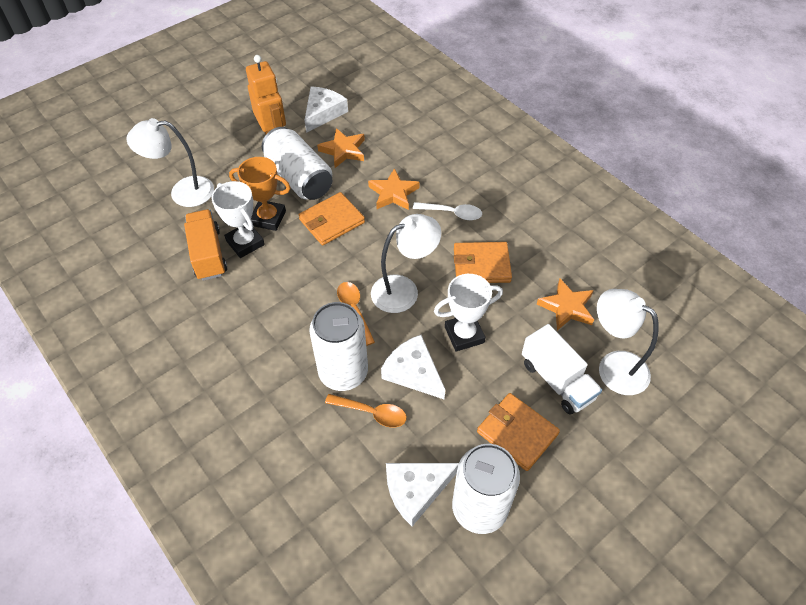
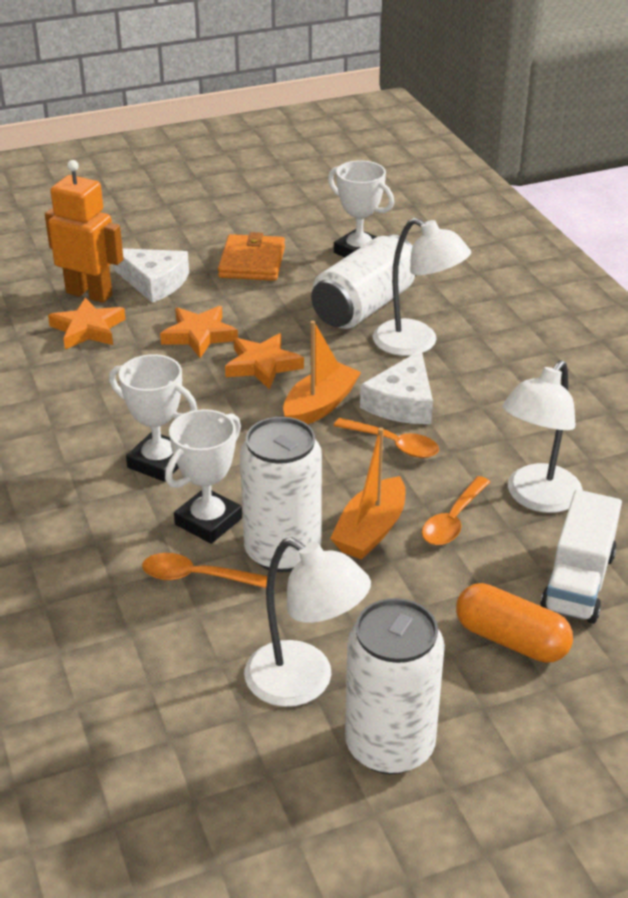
orange boat: none = 0 -> [283,321,361,424] [330,427,406,560] = 2
orange capsule: none = 0 -> [456,583,573,663] = 1
orange spoon: [325,394,407,428] [337,282,375,346] = 2 -> [142,553,267,588] [333,418,439,458] [422,476,490,545] = 3
orange trophy: [229,157,291,231] = 1 -> none = 0
orange truck: [184,209,227,281] = 1 -> none = 0
orange wallet: [299,192,365,245] [454,242,512,283] [477,393,560,471] = 3 -> [218,232,285,281] = 1
white cheese: [305,86,348,133] [381,335,445,399] [386,463,459,526] = 3 -> [113,248,189,303] [360,350,433,424] = 2
white spoon: [413,202,482,220] = 1 -> none = 0
white trophy: [211,181,265,258] [434,274,503,351] = 2 -> [109,354,197,482] [165,409,242,544] [328,160,394,257] = 3

